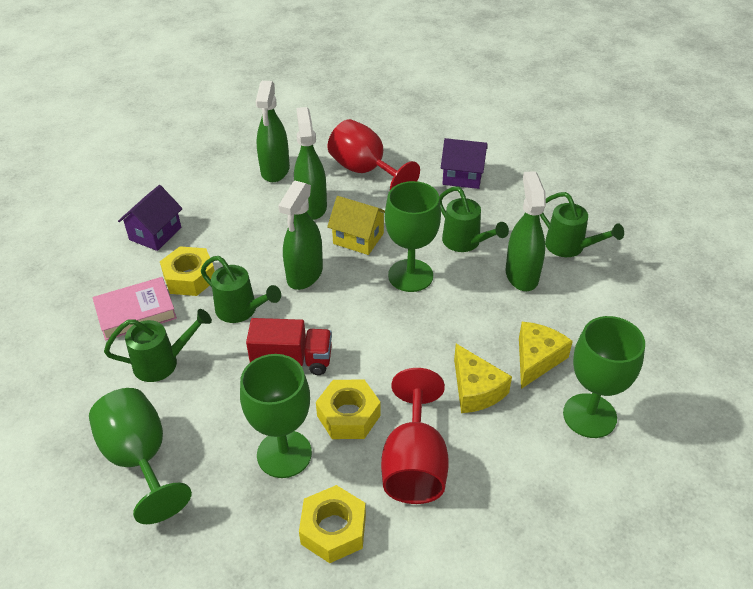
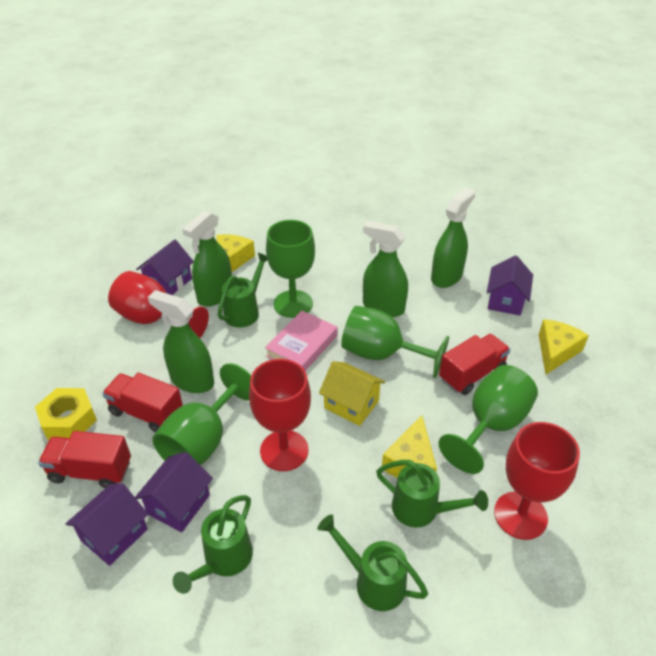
purple house: [118,185,183,251] [441,138,487,189] = 2 -> [66,483,148,566] [135,452,213,532] [136,239,194,295] [487,255,533,316] = 4
red goblet: [328,119,420,190] [381,368,449,504] = 2 -> [108,271,209,338] [249,359,311,471] [494,422,580,540] = 3
red truck: [246,318,332,375] = 1 -> [38,431,131,488] [102,373,183,433] [439,334,511,395] = 3
yellow cheese: [454,344,512,413] [519,322,573,389] = 2 -> [216,234,255,272] [382,415,437,478] [539,319,589,375] = 3
yellow nut: [160,246,215,296] [299,485,366,563] [316,380,381,439] = 3 -> [35,388,97,440] = 1

